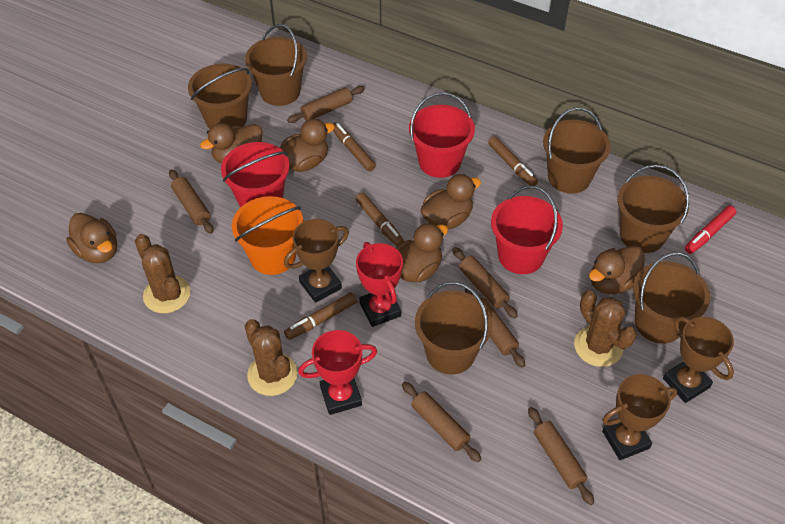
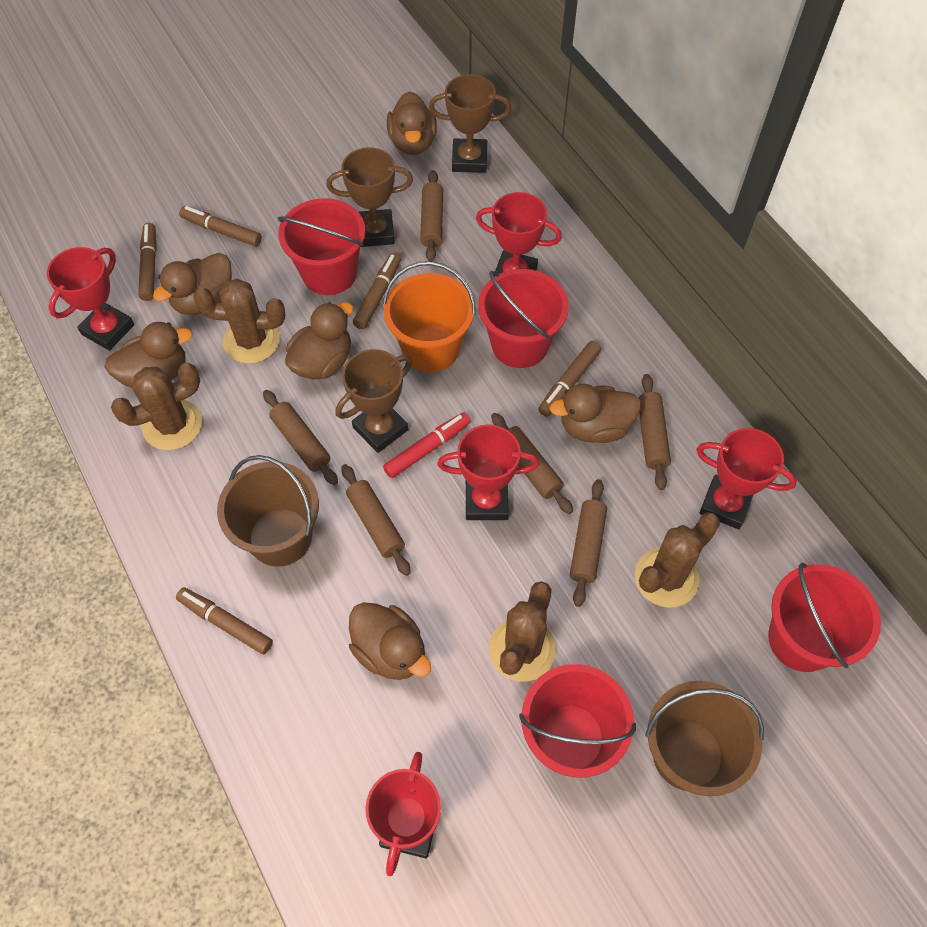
brown bucket: [188,63,252,129] [245,24,307,106] [415,282,492,374] [543,108,611,194] [618,165,689,253] [633,252,710,344] = 6 -> [217,455,319,567] [645,681,764,796] = 2
brown cactus: [135,234,191,313] [245,319,297,396] [574,291,637,367] = 3 -> [111,363,202,450] [193,279,285,364] [489,581,556,682] [635,512,720,608] = 4
brown marker: [284,293,357,340] [333,122,376,171] [356,193,404,247] [488,136,538,186] = 4 -> [138,223,157,301] [176,587,273,654] [179,206,262,247] [353,253,401,329] [538,341,601,417] = 5
red bucket: [221,142,289,208] [409,92,475,178] [491,186,563,274] = 3 -> [278,198,365,295] [478,269,569,368] [519,664,636,778] [768,563,881,672] = 4
red trophy: [298,330,377,415] [356,242,403,327] = 2 -> [47,247,134,351] [365,752,441,876] [437,424,539,520] [476,192,562,277] [696,428,797,529] = 5

